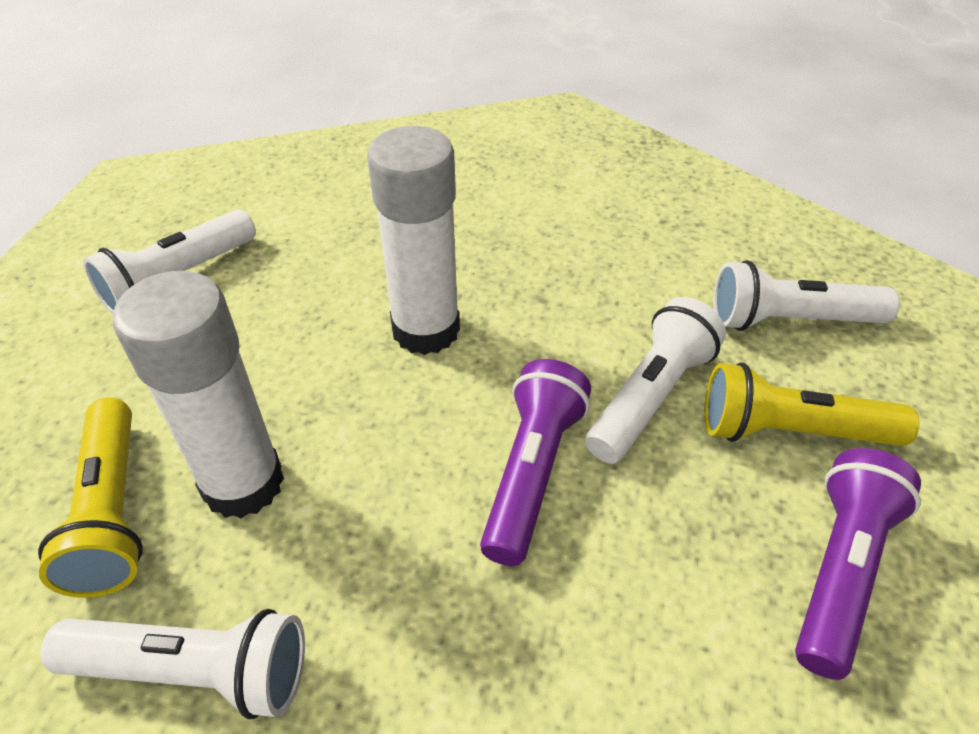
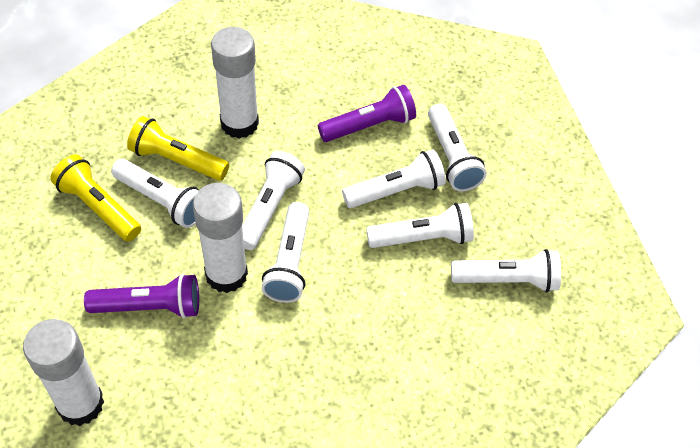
white flashlight: [41,609,305,719] [83,209,256,314] [585,297,726,464] [713,260,900,331] = 4 -> [111,159,199,228] [242,151,305,250] [261,202,309,303] [342,149,446,208] [366,203,474,248] [428,104,487,192] [451,249,561,292] = 7
white glue stick: [113,271,284,518] [367,126,460,355] = 2 -> [23,319,104,426] [193,183,248,293] [211,27,259,139] = 3

